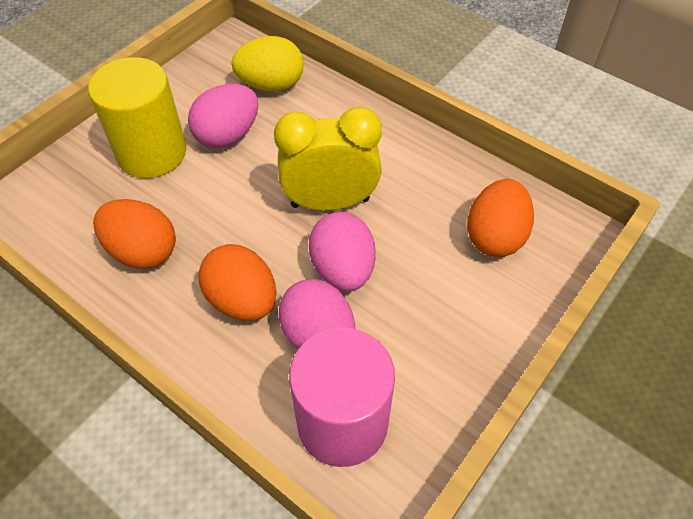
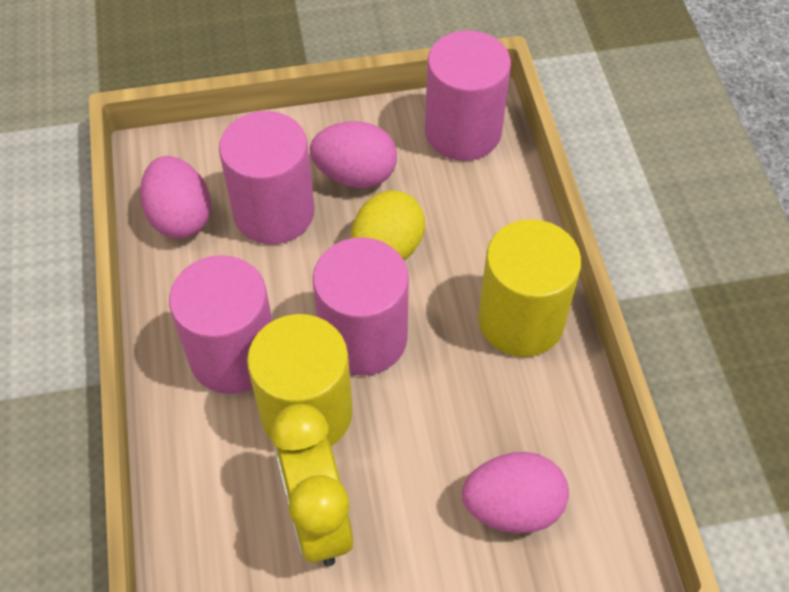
orange egg: [93,199,176,269] [198,244,277,321] [467,179,534,257] = 3 -> none = 0
pink cylinder: [289,327,395,467] = 1 -> [169,255,272,394] [219,111,315,244] [313,237,409,376] [425,30,511,161] = 4
yellow cylinder: [88,57,186,178] = 1 -> [247,314,352,446] [478,219,581,357] = 2

